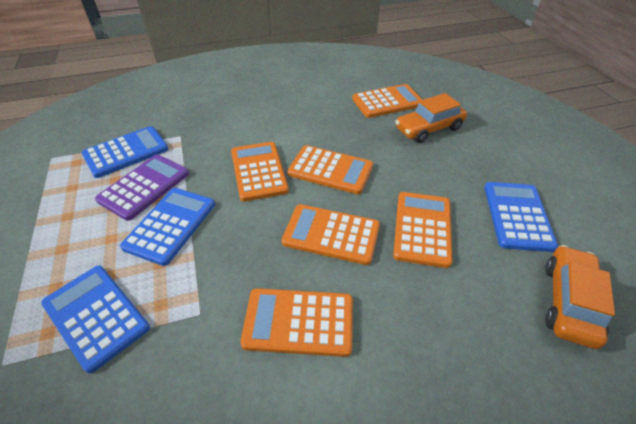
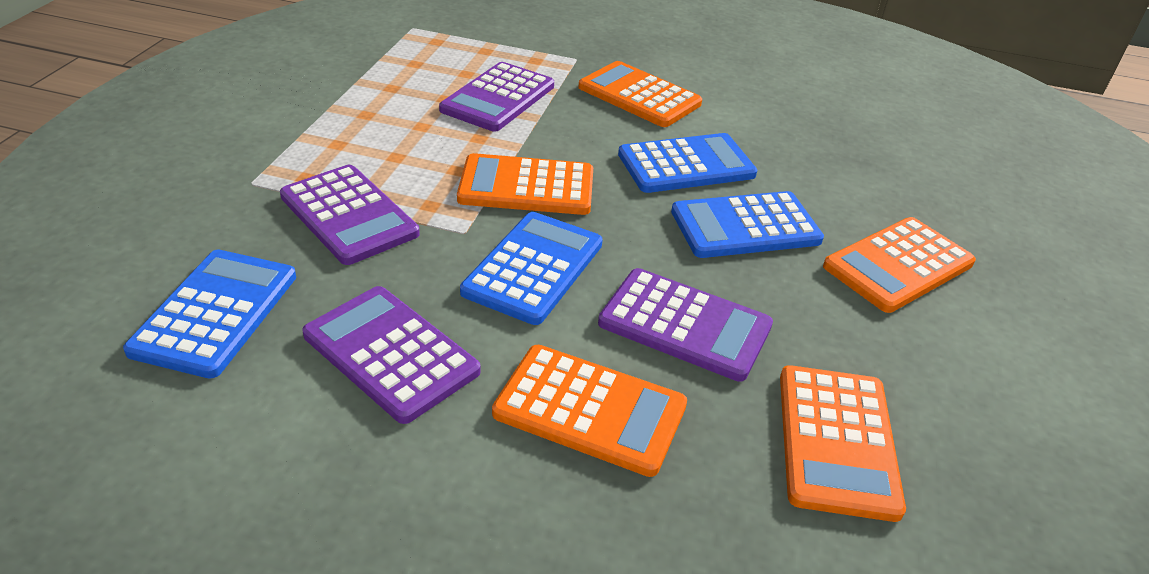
orange calculator: [231,142,289,202] [240,288,353,357] [282,204,380,265] [287,145,373,194] [352,84,423,118] [393,192,453,268] = 6 -> [457,153,593,215] [492,345,687,477] [578,61,702,127] [780,365,906,522] [823,217,976,313] = 5
orange car: [395,93,467,143] [545,245,615,349] = 2 -> none = 0
purple calculator: [95,154,189,221] = 1 -> [280,165,420,265] [302,286,481,424] [439,62,554,131] [598,268,773,382] = 4

